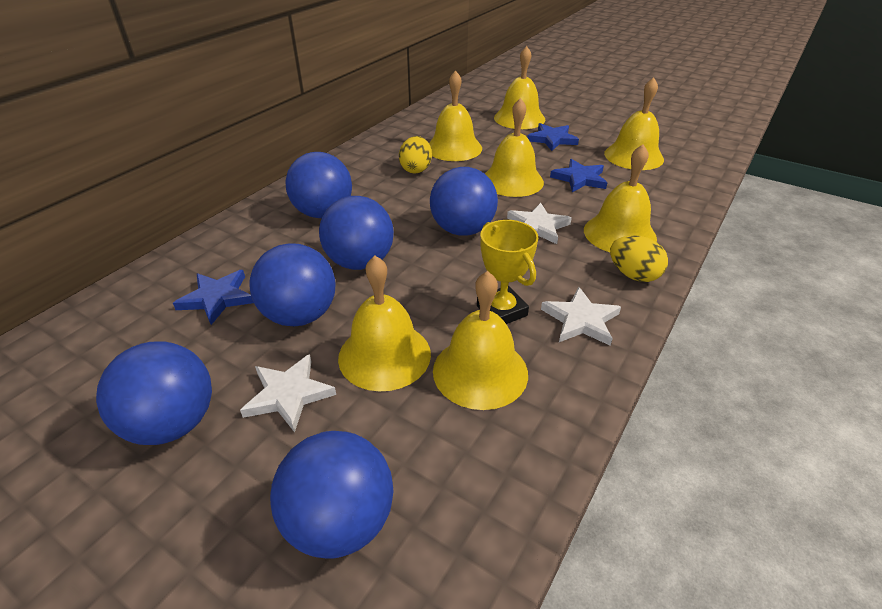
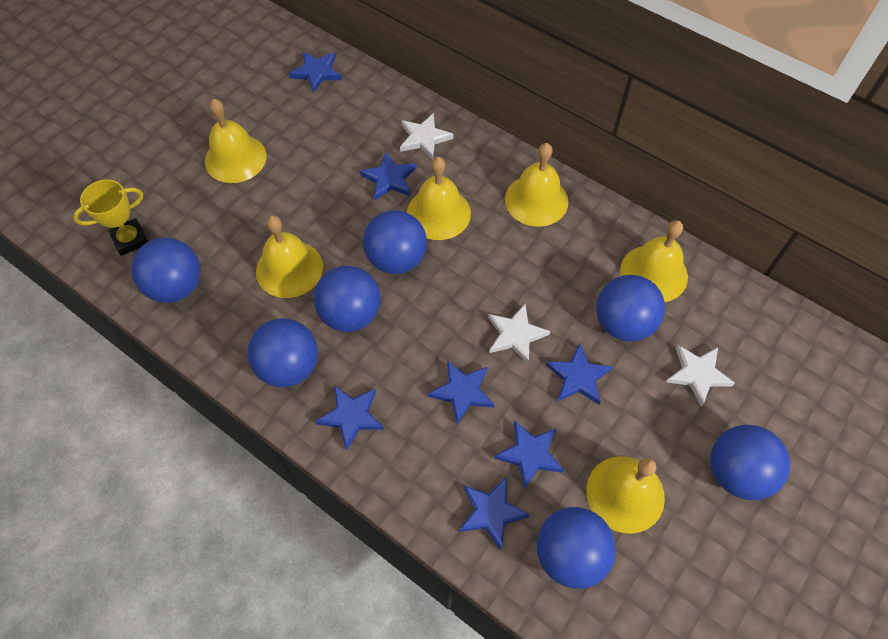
blue ball: [96,341,212,445] [249,243,335,326] [270,431,394,559] [285,152,352,218] [319,196,394,270] [430,167,498,236] = 6 -> [131,238,201,303] [248,318,318,387] [314,266,380,332] [363,210,427,274] [536,507,616,589] [596,275,665,342] [710,425,790,500] = 7
blue star: [173,270,254,325] [527,123,579,151] [550,159,607,192] = 3 -> [289,51,342,93] [315,385,384,450] [360,152,417,200] [428,360,495,424] [459,476,530,550] [494,421,564,490] [546,343,613,404] = 7
yellow bell: [338,256,431,392] [429,70,482,161] [433,271,528,410] [485,98,544,197] [494,46,545,129] [584,144,657,252] [604,77,664,170] = 7 -> [205,99,267,183] [256,215,323,298] [407,157,471,240] [505,143,569,227] [586,456,665,534] [620,220,688,302] = 6
yellow egg: [399,136,432,173] [610,235,668,282] = 2 -> none = 0

